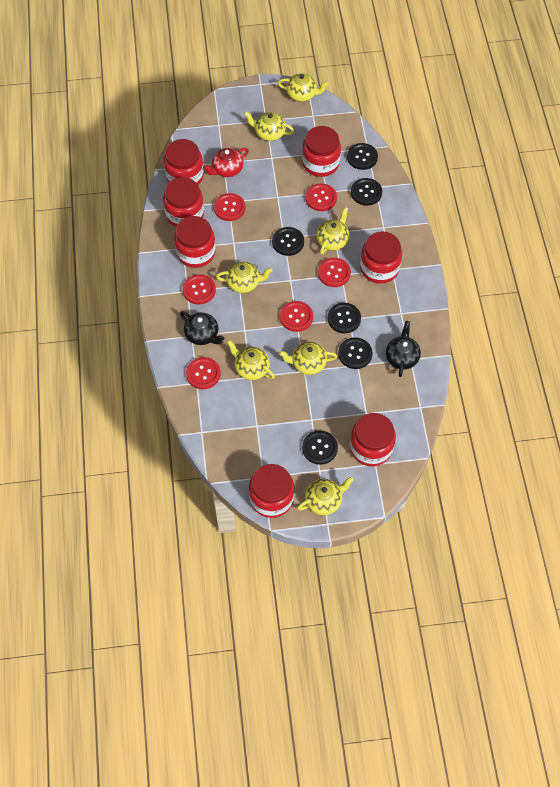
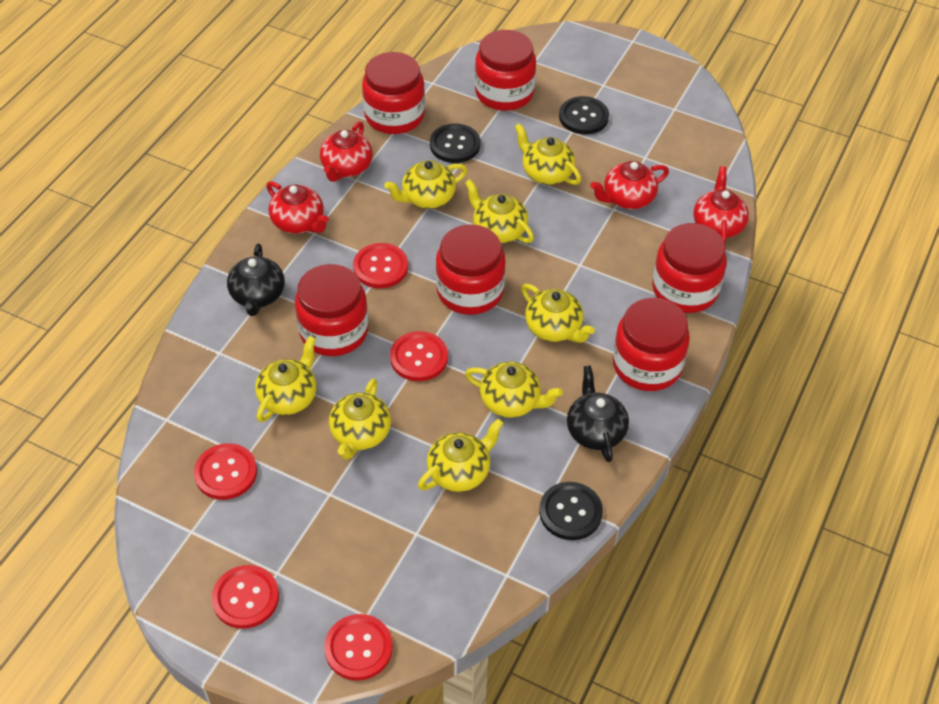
black button: [272,227,304,256] [302,430,338,465] [328,303,361,333] [338,337,373,369] [347,143,378,170] [351,178,382,206] = 6 -> [430,123,480,163] [539,482,603,540] [559,96,609,134] = 3
red button: [183,274,216,304] [186,357,221,389] [214,193,245,221] [280,301,313,332] [305,184,337,211] [318,258,351,287] = 6 -> [194,443,257,500] [212,565,279,629] [324,614,393,681] [353,243,408,288] [390,331,448,381] = 5
red jar: [163,177,204,227] [164,139,204,185] [174,216,216,268] [249,464,294,518] [302,126,341,177] [350,413,396,466] [360,231,402,284] = 7 -> [295,264,369,356] [362,52,425,134] [436,224,506,315] [475,30,536,111] [613,298,690,391] [652,223,727,313] = 6
red teapot: [203,148,249,177] = 1 -> [266,181,329,234] [320,122,373,182] [590,161,669,209] [693,166,749,243] = 4
yellow teapot: [216,261,272,293] [227,340,275,380] [244,111,294,141] [278,73,329,102] [279,342,337,375] [297,477,354,515] [316,207,349,255] = 7 -> [255,336,317,422] [329,378,391,460] [384,160,468,209] [418,418,503,492] [465,179,534,243] [465,362,563,418] [515,123,581,185] [521,284,595,343] = 8

